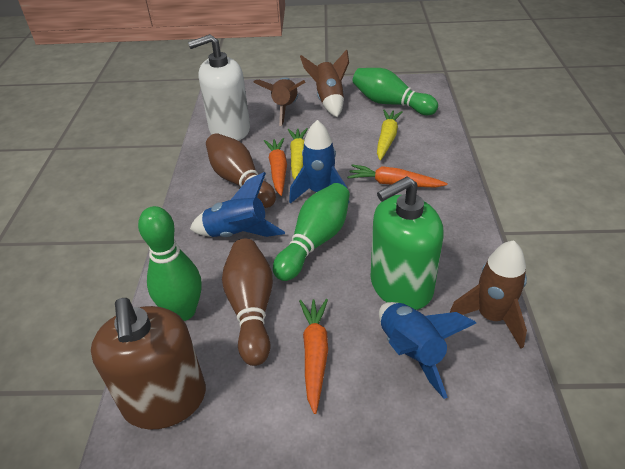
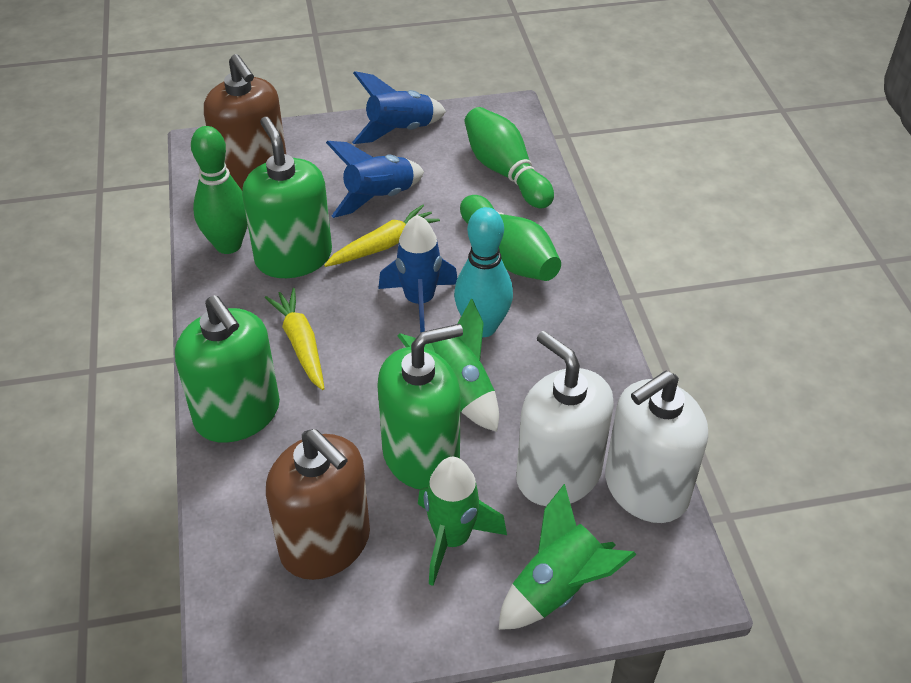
brown bowling pin: [206,133,276,208] [222,239,273,366] = 2 -> none = 0
brown rocket: [253,78,306,126] [300,50,349,117] [449,240,527,349] = 3 -> none = 0
brown soap dispenser: [91,298,206,430] = 1 -> [204,54,286,190] [266,429,370,580] = 2
green rocket: none = 0 -> [397,298,499,432] [418,457,507,586] [498,484,637,630] = 3
green soap dispenser: [371,177,443,310] = 1 -> [175,295,280,443] [242,117,332,278] [377,324,463,490] = 3
orange carrot: [264,138,287,196] [299,299,328,414] [347,164,448,187] = 3 -> none = 0
turquoise bowling pin: none = 0 -> [454,207,513,337] = 1
white soap dispenser: [188,34,250,141] = 1 -> [516,331,614,506] [605,371,708,523] = 2

